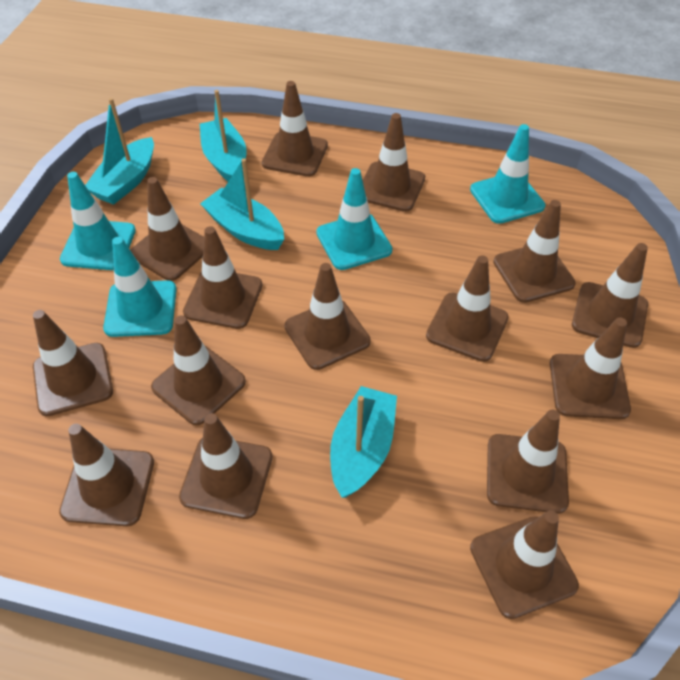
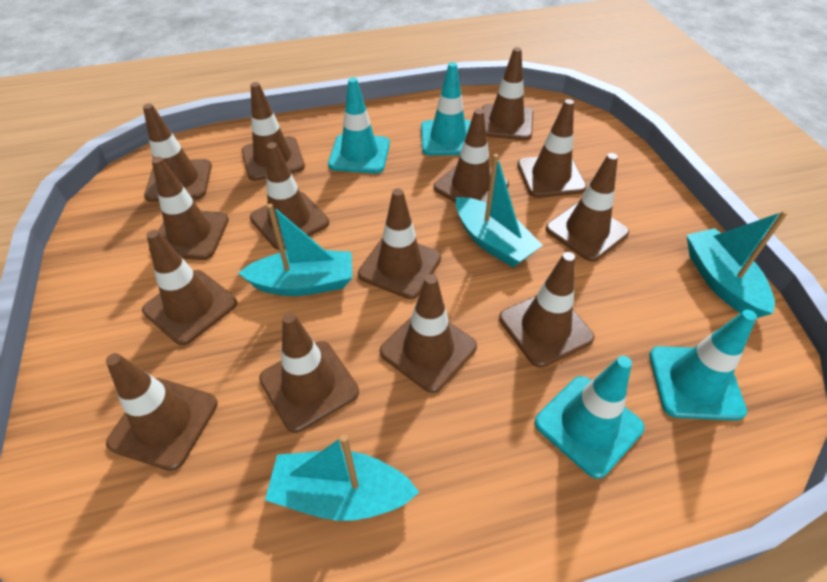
brown traffic cone: [33,310,113,416] [59,424,154,526] [130,177,204,281] [151,315,246,425] [179,413,273,519] [183,226,262,329] [262,81,328,177] [284,263,371,370] [362,113,425,212] [426,255,509,362] [470,510,579,619] [487,410,569,514] [493,200,576,303] [550,317,631,419] [572,243,648,348] = 15 -> [106,353,218,471] [142,230,237,345] [143,103,212,202] [149,157,229,260] [242,82,305,181] [250,142,329,250] [259,312,359,433] [358,188,441,299] [380,274,477,393] [433,109,509,203] [482,47,533,140] [499,252,595,368] [517,99,587,198] [546,153,629,262] = 14

